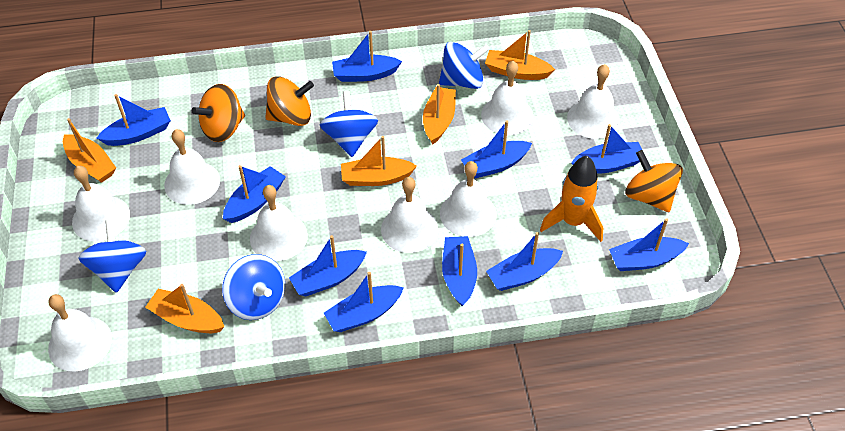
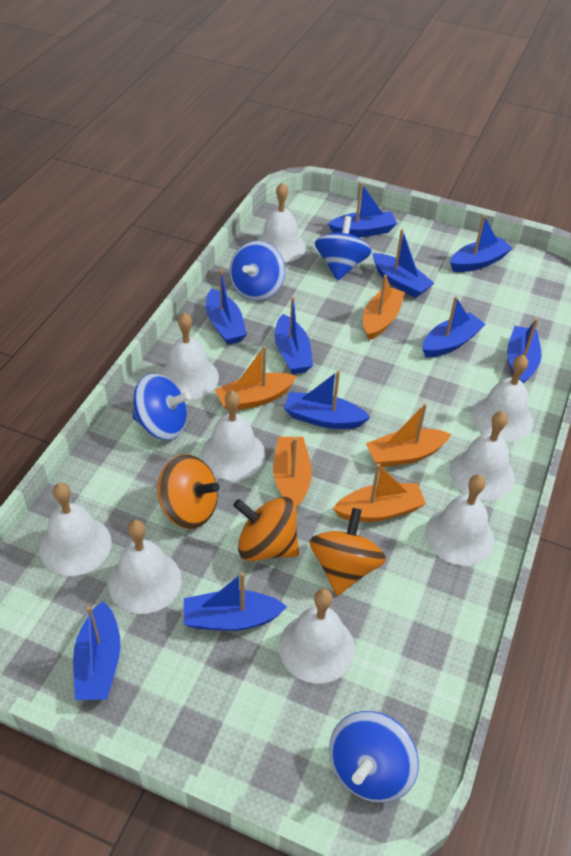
orange rocket: [540,156,603,242] = 1 -> none = 0
white bell: [48,294,112,371] [72,166,130,242] [164,129,220,205] [250,185,308,261] [381,177,438,253] [440,161,496,237] [481,61,534,135] [567,64,620,139] = 8 -> [39,483,112,576] [108,520,182,614] [160,312,219,399] [201,390,265,480] [256,182,306,263] [279,589,355,684] [425,474,494,566] [450,411,515,500] [472,355,533,442] = 9

